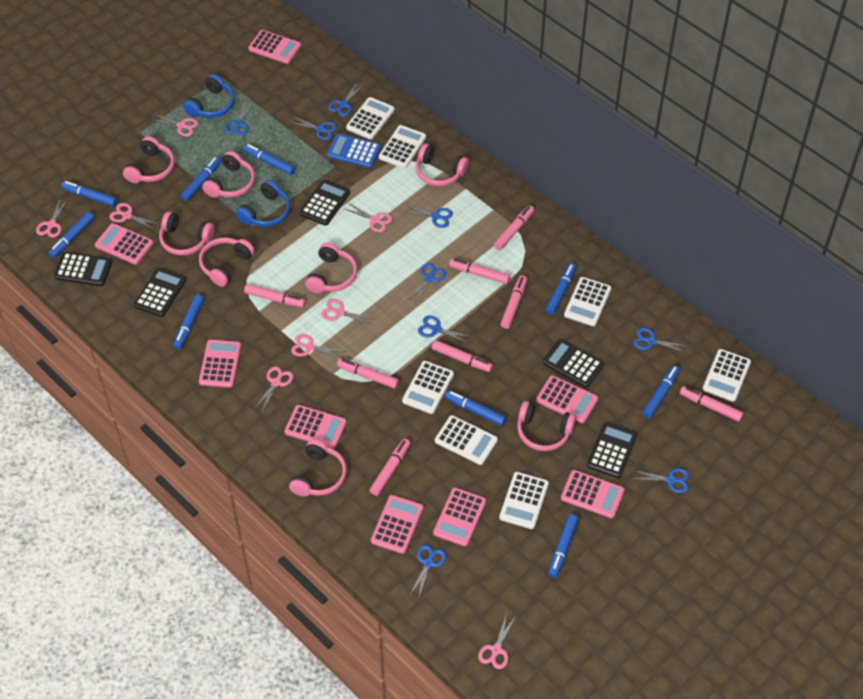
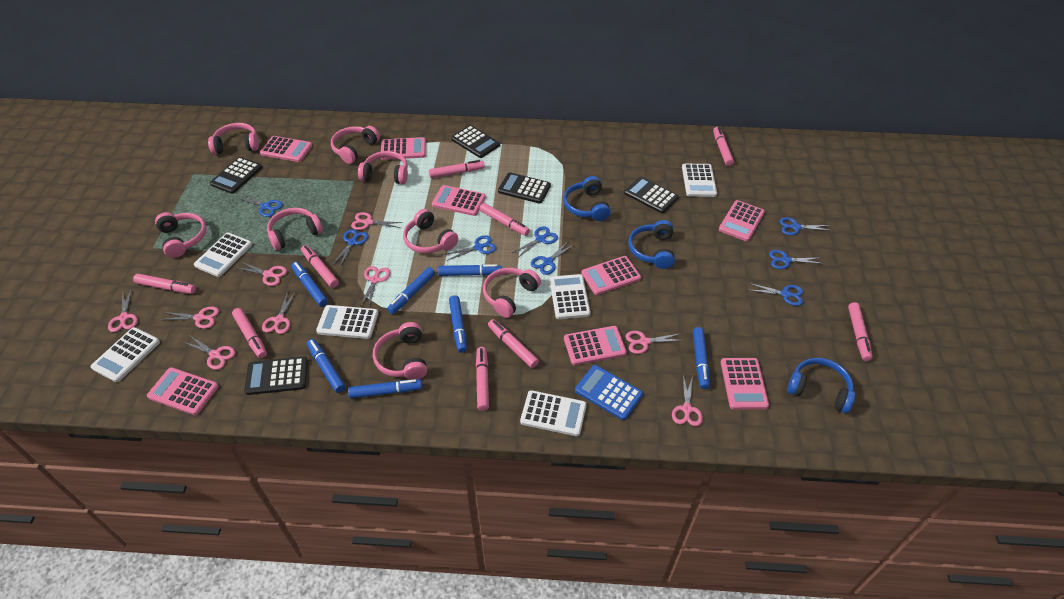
blue headphones: [183,74,235,118] [236,180,290,227] = 2 -> [563,176,611,221] [628,220,675,269] [787,358,855,413] = 3
blue marker: [49,212,94,258] [61,181,117,207] [173,294,204,349] [181,156,222,201] [243,144,295,175] [445,390,506,426] [546,263,576,315] [548,514,579,578] [643,365,680,418] = 9 -> [291,262,328,307] [307,339,346,393] [348,379,422,398] [387,267,435,314] [438,264,502,276] [449,295,467,353] [693,327,710,389] = 7
blue scissors: [225,101,253,136] [289,117,337,140] [328,83,364,116] [402,205,453,228] [407,263,446,305] [410,545,446,597] [418,316,471,343] [632,468,689,493] [634,328,687,353] = 9 -> [238,193,283,217] [332,229,368,266] [444,235,496,261] [512,226,558,258] [531,241,575,275] [748,283,803,306] [769,250,824,269] [779,217,832,235] = 8
pink marker: [244,284,306,308] [337,358,399,389] [370,439,411,496] [432,340,493,372] [449,259,510,284] [494,205,534,250] [500,276,527,329] [680,386,744,422] = 8 -> [133,274,196,294] [232,308,267,359] [301,245,339,288] [429,160,485,178] [476,347,489,411] [480,203,530,236] [488,319,539,368] [713,127,734,166] [848,302,872,361] = 9
pink scissors: [36,197,68,238] [109,203,158,229] [150,113,198,136] [254,366,293,412] [291,334,346,358] [322,299,374,325] [343,202,392,232] [478,613,515,669] = 8 -> [108,288,138,332] [160,306,219,329] [184,336,235,370] [237,261,287,286] [262,291,296,334] [351,212,403,230] [360,266,391,306] [625,331,684,354] [672,375,703,426] = 9
white calculator: [346,97,395,140] [379,125,426,168] [402,361,454,414] [435,415,498,465] [499,472,549,529] [564,277,611,326] [703,349,751,402] = 7 -> [90,327,160,382] [194,233,252,277] [316,305,379,339] [520,390,587,436] [550,274,591,319] [682,164,717,197] = 6

